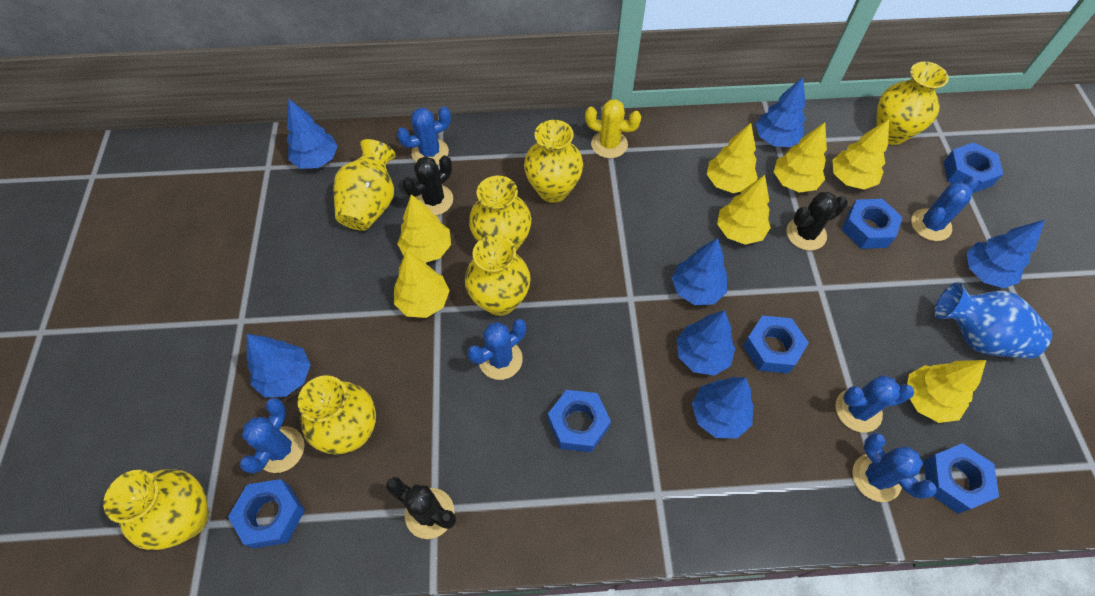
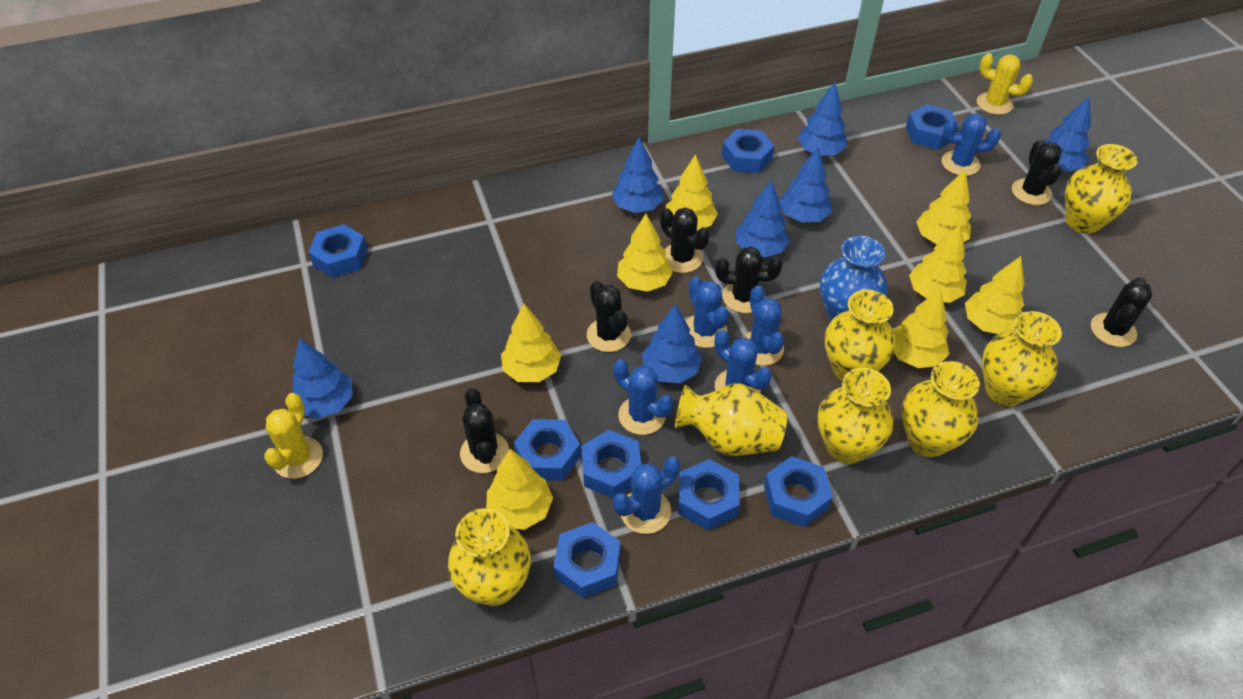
black cactus: [386,477,456,539] [402,155,453,215] [786,192,848,250] = 3 -> [460,388,509,473] [587,281,631,352] [660,208,710,273] [715,247,782,313] [1012,140,1062,205] [1091,277,1152,347] = 6
blue nut: [228,479,305,548] [548,390,611,452] [743,316,809,374] [842,199,903,249] [924,443,999,514] [944,142,1003,194] = 6 -> [308,224,368,278] [514,419,581,481] [554,522,621,598] [581,430,641,498] [678,459,740,531] [722,129,774,173] [764,456,833,527] [906,104,959,150] = 8
yellow cactus: [585,99,641,158] = 1 -> [264,393,323,479] [977,53,1033,115] = 2
yellow tree: [394,251,450,318] [397,194,451,262] [707,123,758,193] [717,175,771,245] [774,122,827,193] [832,119,889,190] [907,360,986,423] = 7 -> [486,449,553,530] [501,304,561,382] [617,214,673,292] [666,154,718,230] [893,289,949,368] [909,225,967,303] [916,170,971,244] [965,256,1024,334] = 8

